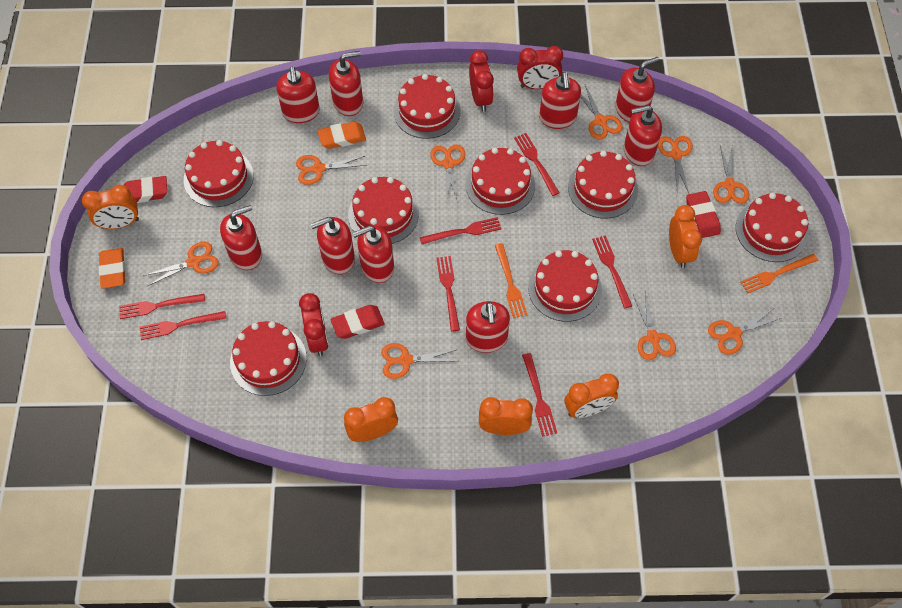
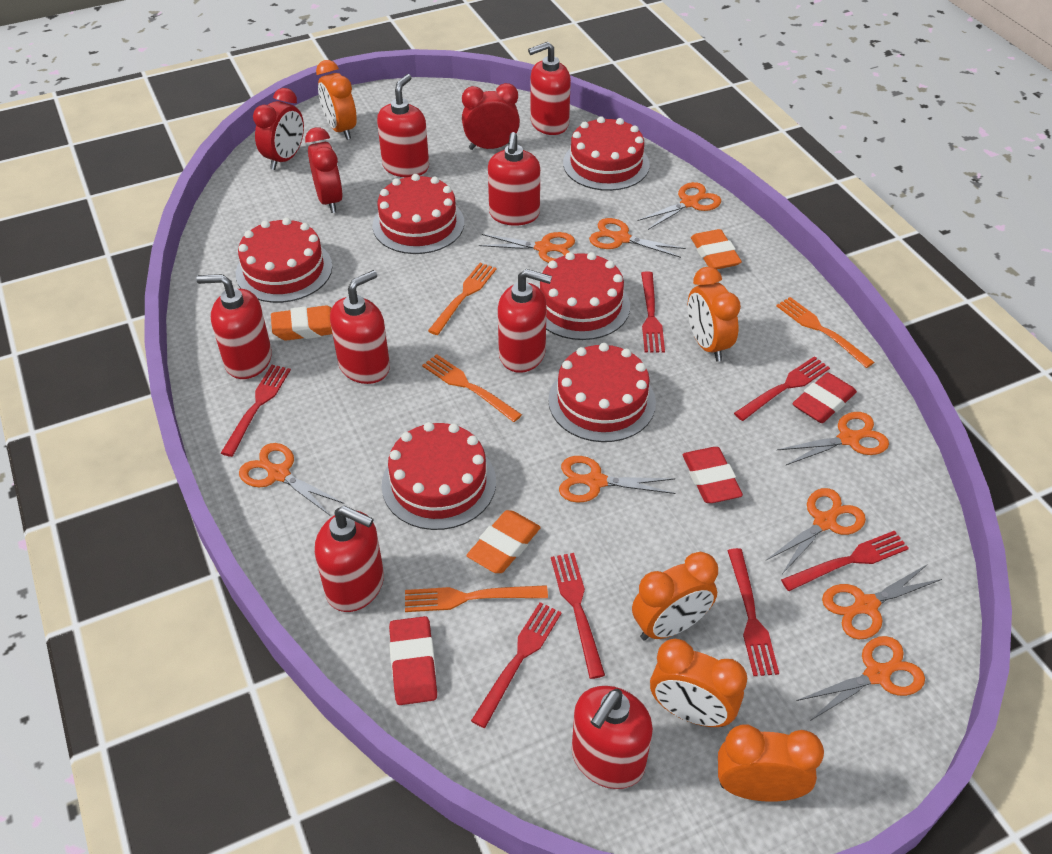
orange eraser: [99,248,125,289] [317,121,366,149] = 2 -> [271,305,332,341] [467,510,541,573] [691,229,742,269] = 3
orange fork: [495,243,527,318] [740,254,818,293] = 2 -> [405,585,548,612] [422,354,522,422] [428,263,497,335] [776,297,874,368] = 4
red cake: [184,140,254,207] [230,321,307,396] [348,177,419,244] [393,74,461,139] [466,148,535,215] [528,250,602,322] [568,151,638,218] [736,193,808,262] = 8 -> [236,218,332,303] [372,174,464,254] [382,422,496,530] [538,252,630,340] [548,343,656,442] [563,116,650,191] = 6
red soap dispenser: [220,205,262,270] [276,66,320,123] [310,217,355,274] [329,51,363,116] [352,225,394,283] [466,301,510,353] [539,72,581,129] [615,57,659,123] [624,105,662,166] = 9 -> [196,274,272,379] [315,506,384,612] [330,270,390,384] [377,74,429,177] [488,132,540,226] [498,269,552,373] [528,42,571,135] [572,686,653,789] = 8

